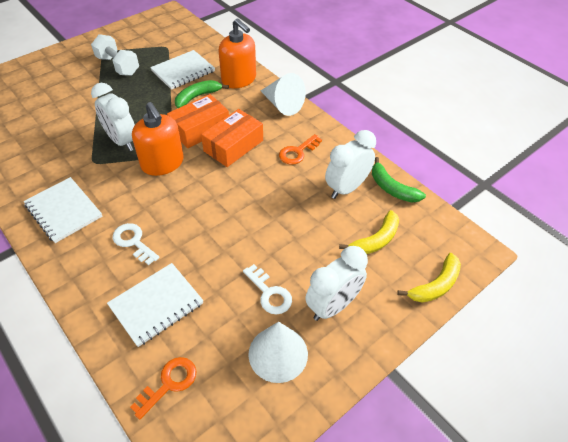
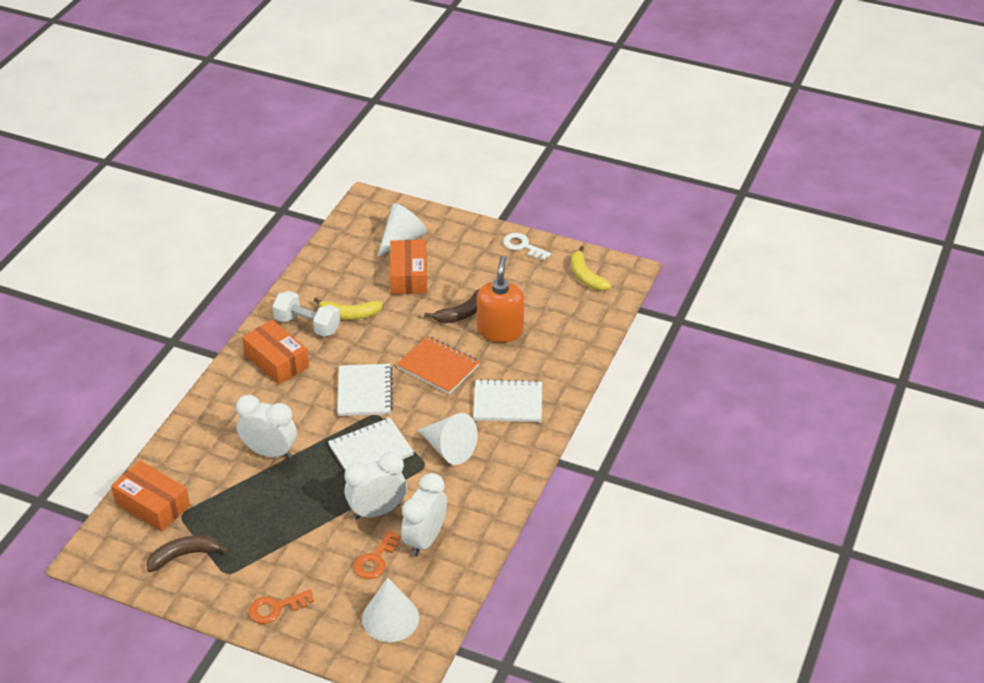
brown banana: none = 0 -> [147,535,229,572] [424,289,480,323] = 2
green banana: [175,80,229,108] [372,157,426,203] = 2 -> none = 0
orange box: [167,94,229,148] [201,109,263,167] = 2 -> [111,461,190,532] [242,320,309,385] [390,240,427,294] = 3
orange notebook: none = 0 -> [396,336,480,394] = 1
orange soap dispenser: [132,102,184,176] [219,18,256,88] = 2 -> [477,256,524,342] = 1
white cone: [248,322,308,383] [261,73,306,116] = 2 -> [362,578,419,642] [377,203,428,257] [418,413,477,465] = 3
white key: [113,223,160,265] [243,264,292,315] = 2 -> [503,233,551,260] = 1

